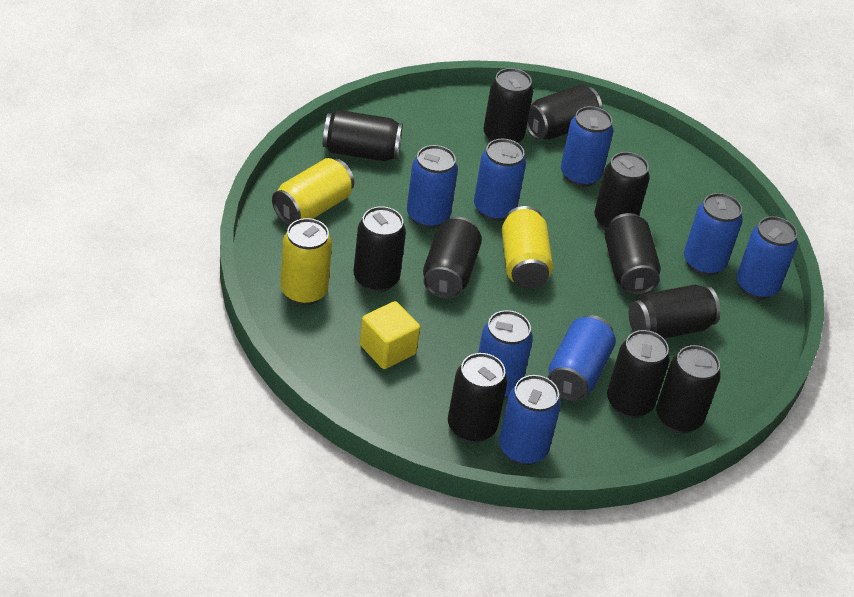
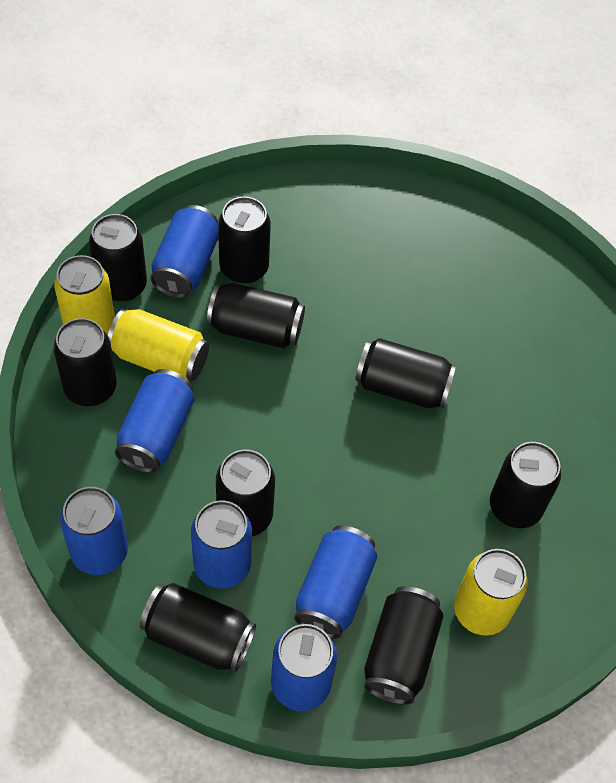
black can: [323,110,403,161] [354,206,406,293] [423,217,482,299] [448,353,508,443] [484,68,533,143] [526,85,602,140] [594,152,650,230] [605,213,661,295] [607,330,670,418] [629,284,720,339] [656,345,721,433] = 11 -> [54,318,116,406] [89,214,147,302] [140,583,256,672] [207,283,305,348] [216,450,275,536] [218,196,271,284] [355,338,457,409] [364,586,443,705] [490,442,561,528] = 9
blue can: [407,145,458,228] [474,139,526,221] [478,310,533,398] [499,375,561,465] [548,315,616,401] [561,106,613,187] [684,193,743,276] [737,216,797,299] = 8 -> [60,487,128,575] [115,369,194,473] [150,205,219,298] [191,501,252,588] [271,624,337,711] [294,525,377,639] = 6
yellow cube: [360,301,420,369] = 1 -> none = 0

